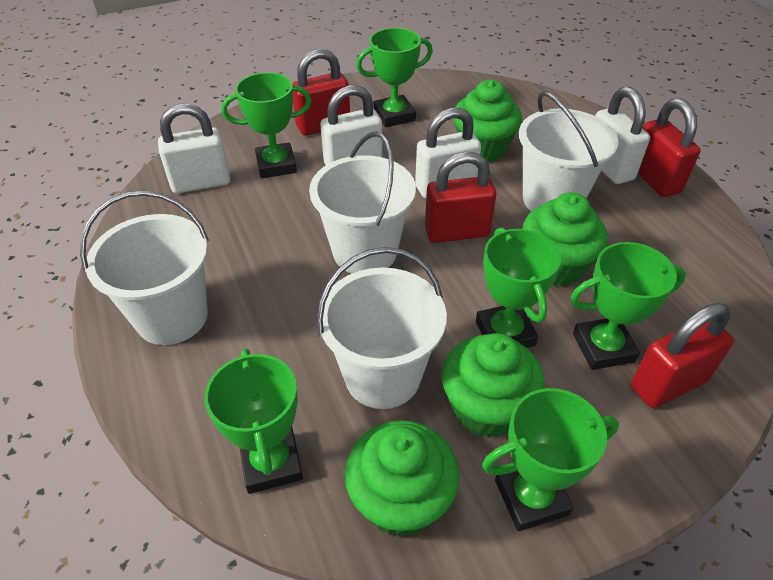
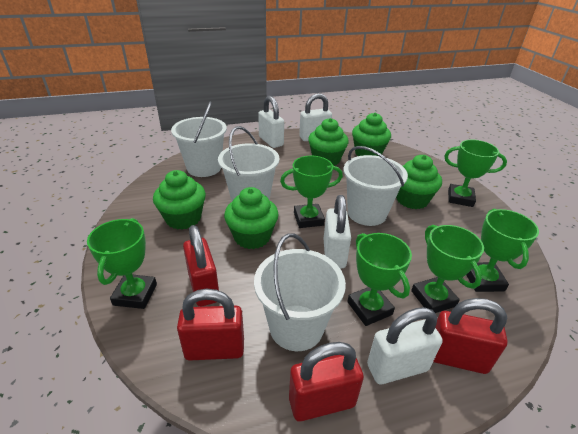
green cupcake: [345,420,459,537] [442,333,545,438] [453,80,522,162] [522,192,608,286] = 4 -> [153,170,206,230] [224,187,279,249] [308,118,349,166] [352,113,391,156] [396,155,442,209] = 5

